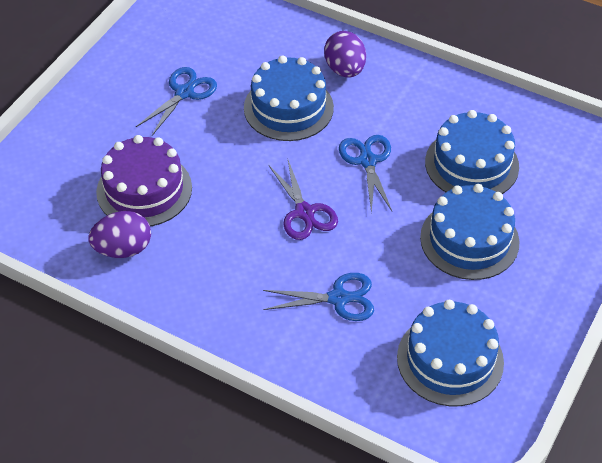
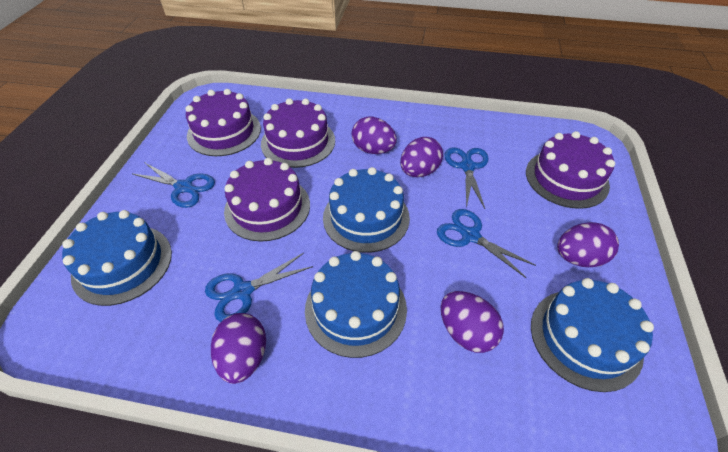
blue scissors: [136,67,217,136] [263,273,374,321] [339,135,392,213] = 3 -> [131,162,215,208] [205,253,313,322] [437,209,536,278] [444,147,489,209] = 4
purple cake: [96,135,192,226] = 1 -> [185,89,261,156] [224,158,310,241] [261,98,335,168] [526,131,615,209] = 4
purple egg: [88,211,151,258] [324,31,366,78] = 2 -> [211,313,266,384] [352,117,397,154] [400,137,443,177] [441,291,504,353] [557,222,619,267] = 5
purple scissors: [268,160,338,240] = 1 -> none = 0

